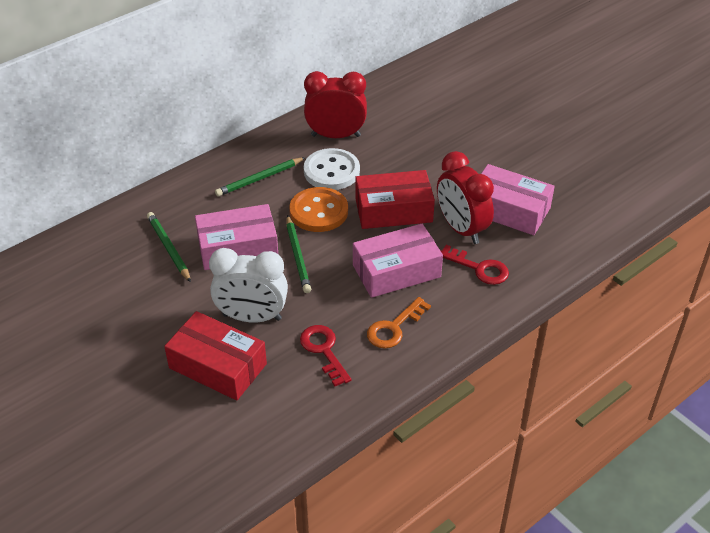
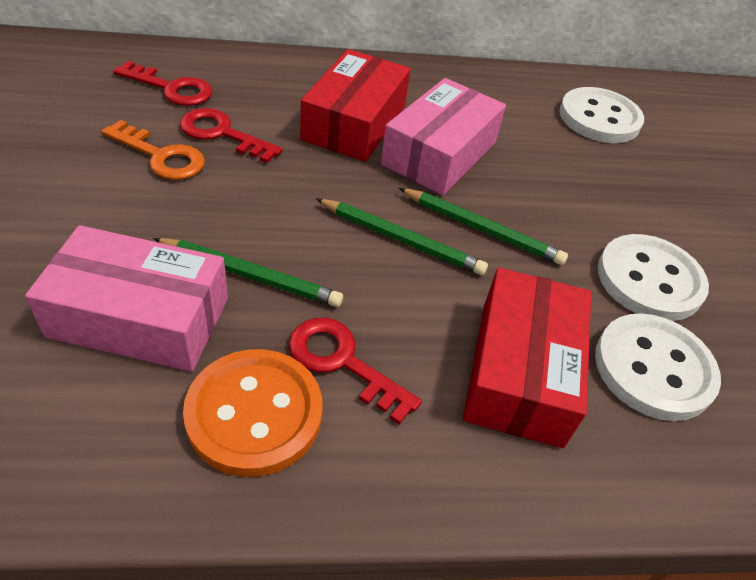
pink box: [195,204,278,270] [353,224,443,298] [481,164,555,235] = 3 -> [25,225,228,372] [381,78,506,195] = 2
red clock: [304,71,367,138] [437,151,494,244] = 2 -> none = 0
red key: [300,325,351,386] [440,245,509,285] = 2 -> [113,61,212,106] [180,108,283,163] [288,318,422,425] = 3
white button: [304,148,360,190] = 1 -> [559,87,644,143] [595,313,721,421] [598,234,709,321] = 3
white clock: [209,248,288,323] = 1 -> none = 0

